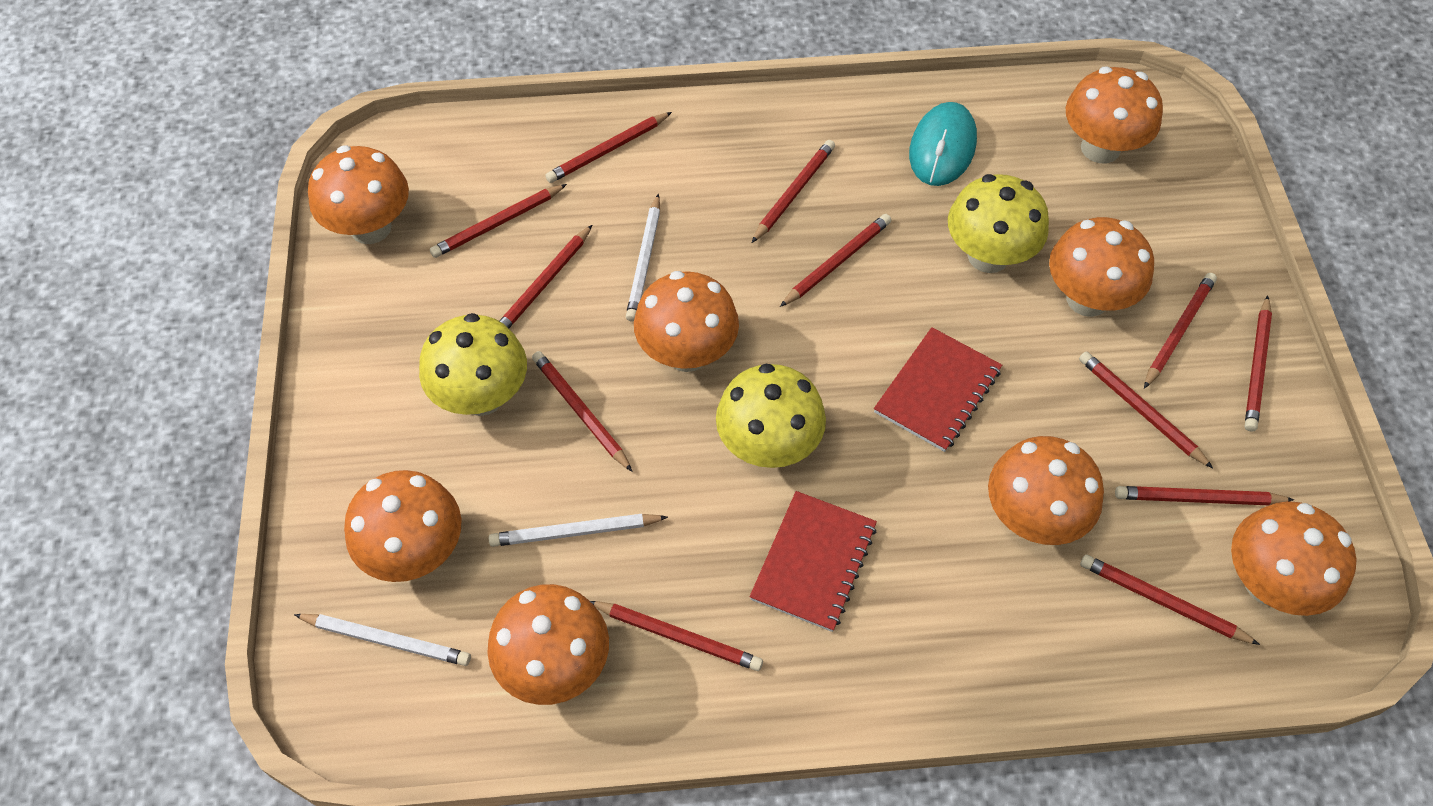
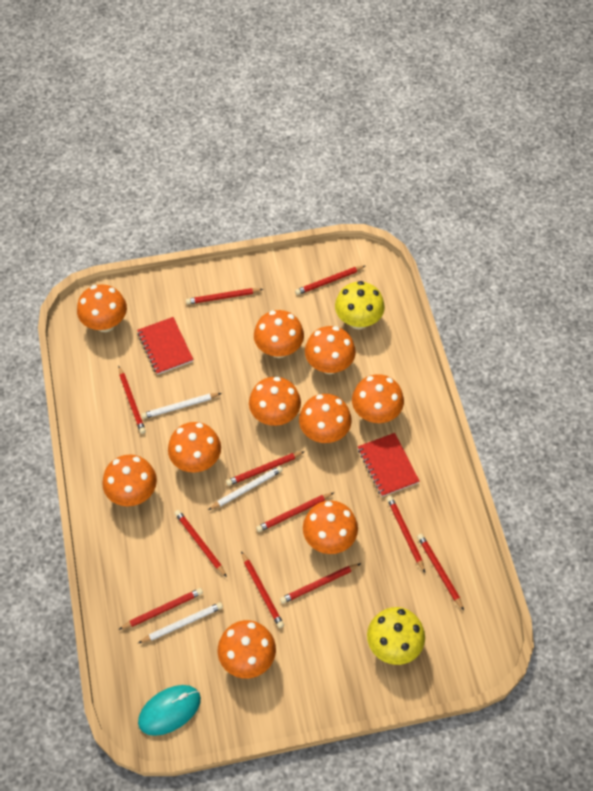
orange mushroom: [308,145,409,244] [344,470,461,582] [487,584,609,705] [634,271,739,372] [988,436,1104,545] [1049,217,1154,317] [1066,66,1163,163] [1231,501,1356,616] = 8 -> [77,284,127,332] [103,455,157,506] [168,422,221,473] [218,620,276,679] [249,377,301,426] [254,310,304,358] [299,394,352,443] [303,500,358,554] [305,326,356,374] [352,374,404,423] = 10
red pencil: [430,184,567,258] [499,225,592,328] [532,351,633,472] [545,112,672,183] [590,601,763,671] [752,140,835,243] [780,214,891,307] [1079,351,1213,468] [1080,555,1260,645] [1115,486,1294,505] [1144,273,1217,389] [1245,295,1272,432] = 12 -> [118,588,203,630] [119,366,146,434] [175,510,227,577] [186,288,263,304] [226,451,305,486] [241,551,284,628] [256,492,334,532] [280,563,361,604] [295,266,365,295] [387,496,425,573] [417,534,464,611] = 11
yellow mushroom: [419,313,527,416] [716,364,826,468] [948,174,1049,273] = 3 -> [335,281,385,329] [367,607,425,665] = 2

